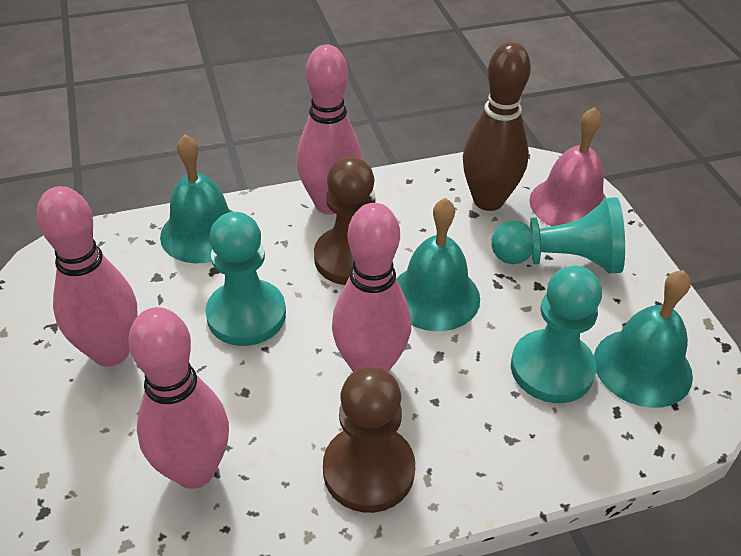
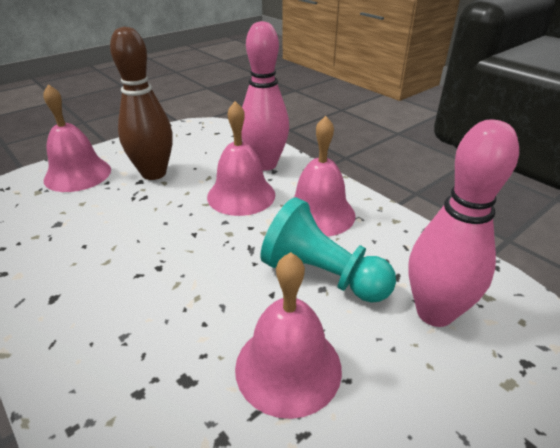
brown pawn: [314,157,375,285] [323,367,415,513] = 2 -> none = 0
pink bell: [529,107,606,226] = 1 -> [43,84,111,192] [207,101,275,216] [235,252,342,419] [294,116,355,237] = 4
pink bowling pin: [36,186,137,367] [128,307,229,489] [296,45,362,215] [332,203,411,372] = 4 -> [241,21,289,171] [408,120,519,327] = 2
turquoise bell: [160,134,233,263] [397,198,480,331] [594,270,693,408] = 3 -> none = 0
turquoise pawn: [205,212,286,346] [491,197,625,274] [511,266,602,403] = 3 -> [260,197,396,303] = 1

